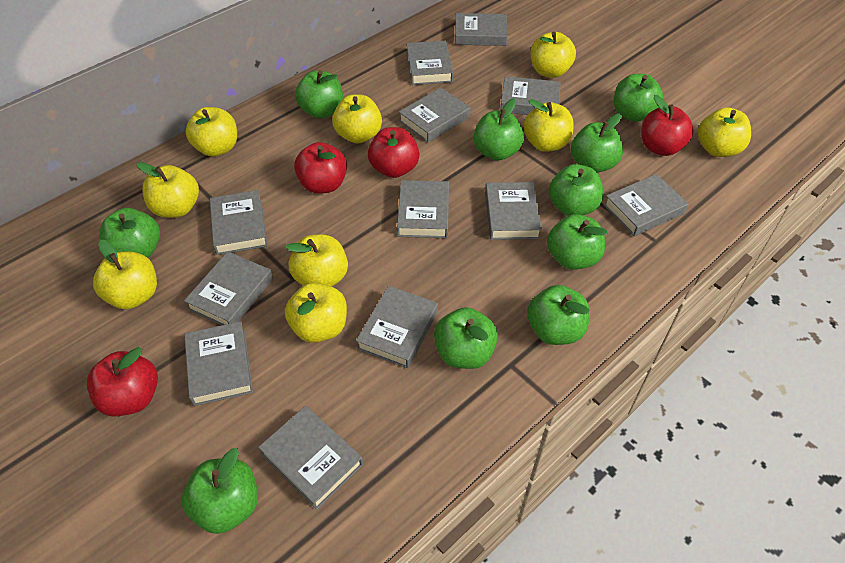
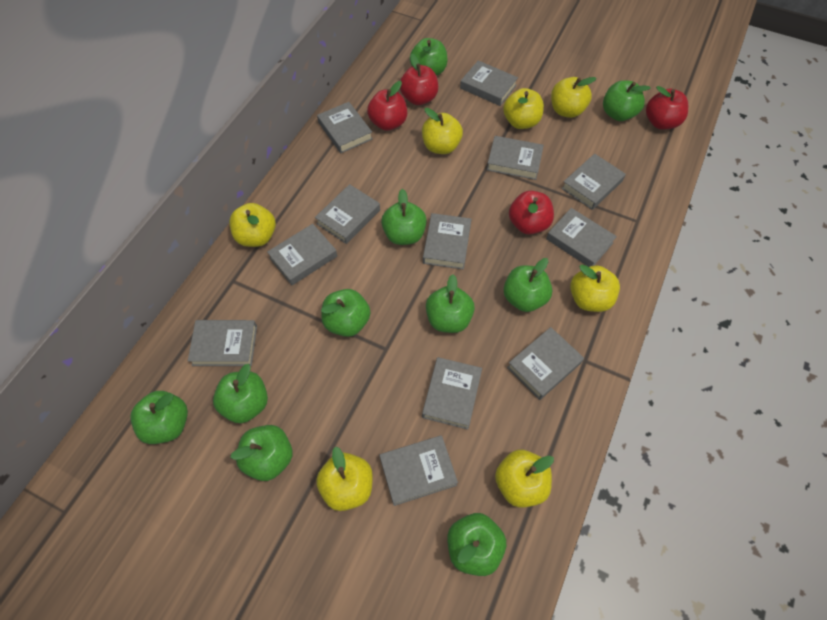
yellow apple: [93,240,157,309] [136,162,199,218] [186,107,237,157] [285,234,348,287] [285,283,347,343] [332,94,382,144] [523,99,574,152] [531,32,576,78] [698,107,751,157] = 9 -> [229,203,276,247] [316,446,373,511] [422,108,463,154] [495,450,554,508] [503,88,544,129] [551,77,596,118] [570,265,620,312] = 7

